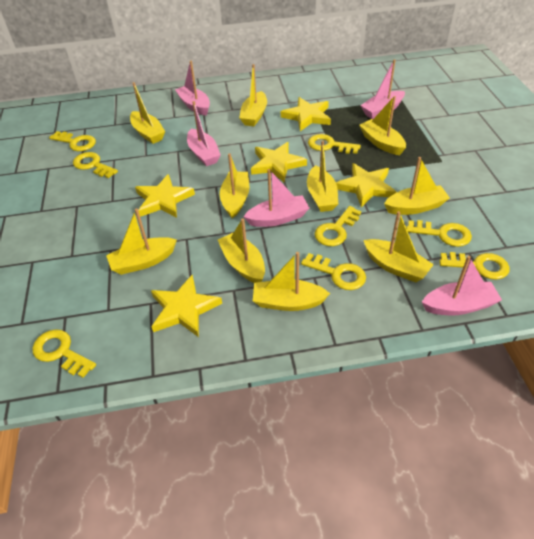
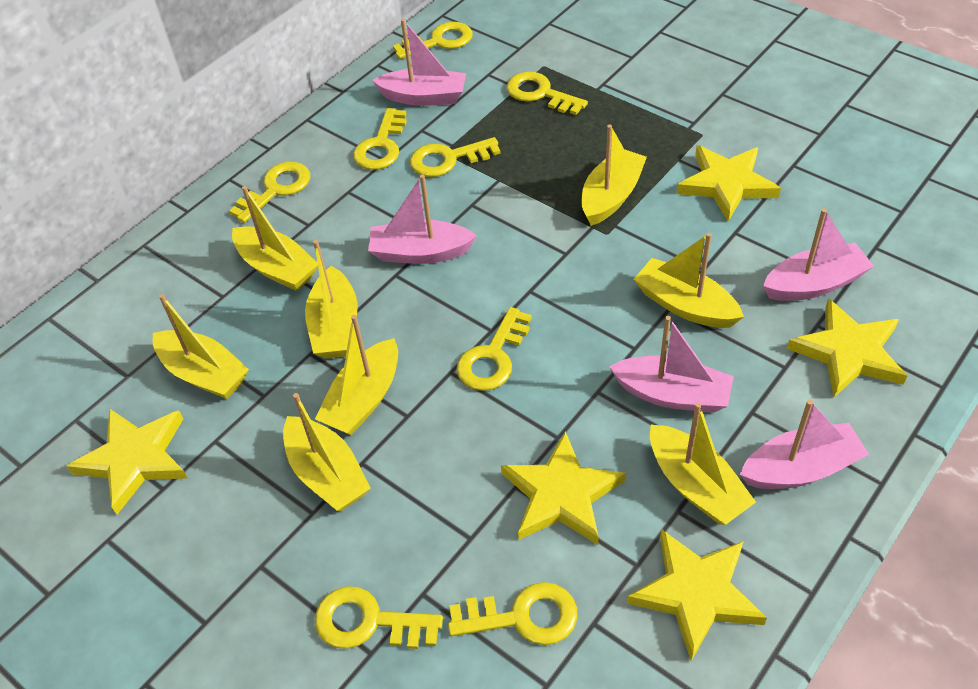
yellow boat: [106,209,177,275] [130,82,165,144] [218,219,265,283] [220,153,249,218] [239,64,267,126] [253,252,330,311] [307,141,338,212] [359,96,406,155] [363,211,434,283] [384,157,450,215] = 10 -> [153,294,249,399] [232,186,318,291] [283,393,371,511] [305,240,358,359] [315,315,398,435] [581,124,647,226] [634,233,744,328] [650,403,756,525] = 8

